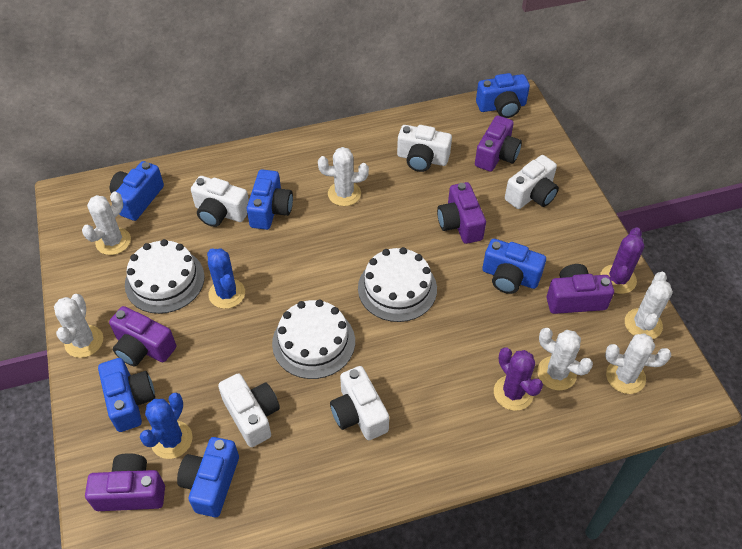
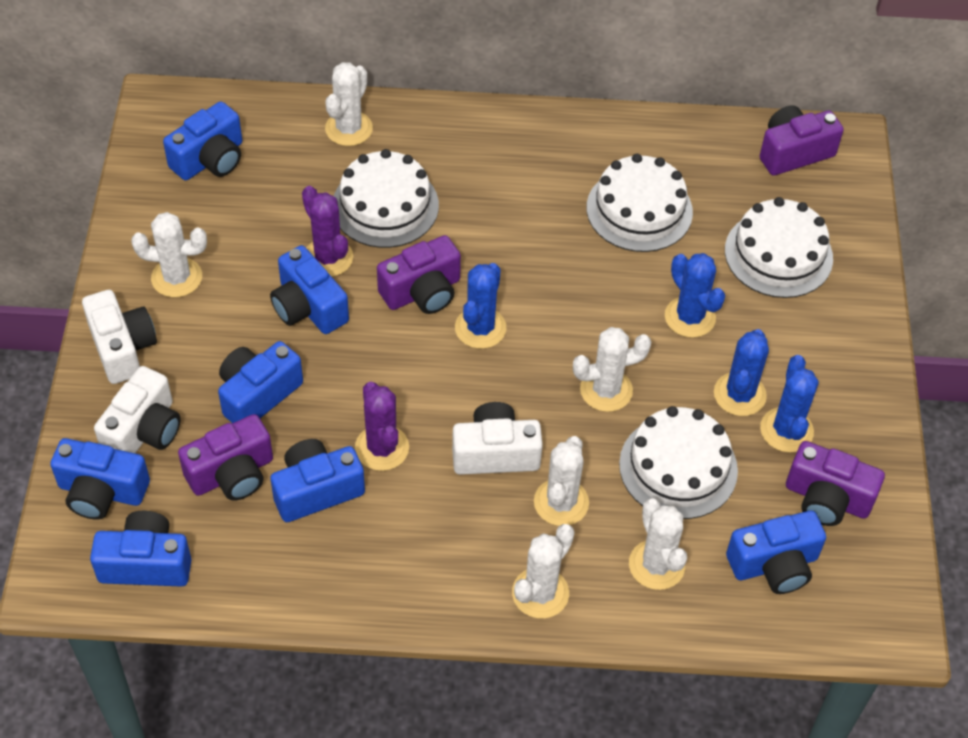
blue cactus: [140,393,193,459] [207,248,245,309] = 2 -> [455,263,506,349] [665,253,725,338] [714,329,769,416] [760,355,819,452] = 4
blue camera: [98,358,155,432] [110,161,164,221] [177,437,239,517] [247,169,293,230] [476,73,530,118] [482,239,546,294] = 6 -> [50,438,150,520] [90,511,191,587] [163,101,242,180] [218,341,303,423] [270,245,349,334] [270,439,365,522] [726,511,826,594] = 7
purple camera: [85,453,165,511] [109,306,176,366] [437,182,486,244] [475,115,522,172] [546,264,614,314] = 5 -> [178,414,273,501] [377,235,461,314] [760,105,844,176] [786,441,885,526] = 4
white cake: [125,239,205,314] [272,299,355,379] [358,247,437,322] = 3 -> [334,149,439,248] [586,154,693,252] [619,406,738,519] [725,197,833,298] = 4
white camera: [191,176,249,227] [218,373,280,447] [330,366,389,440] [397,125,452,172] [505,155,559,209] = 5 -> [82,290,157,384] [94,366,181,453] [452,402,543,475] = 3

